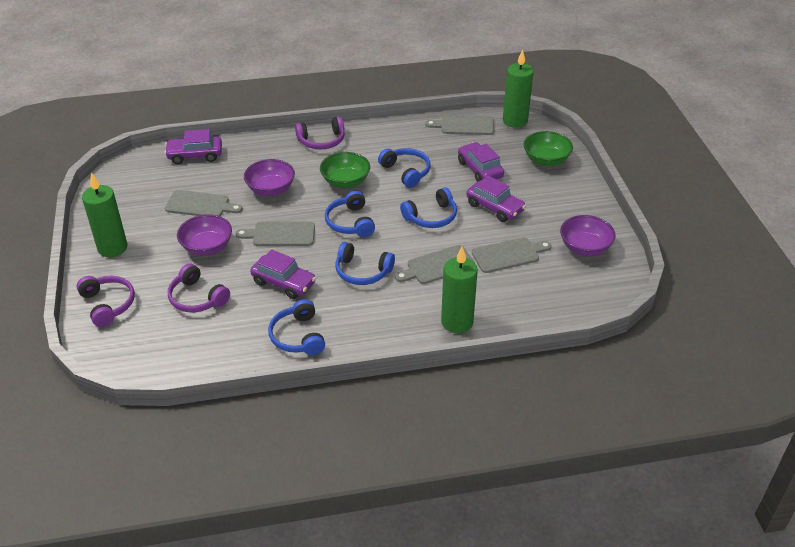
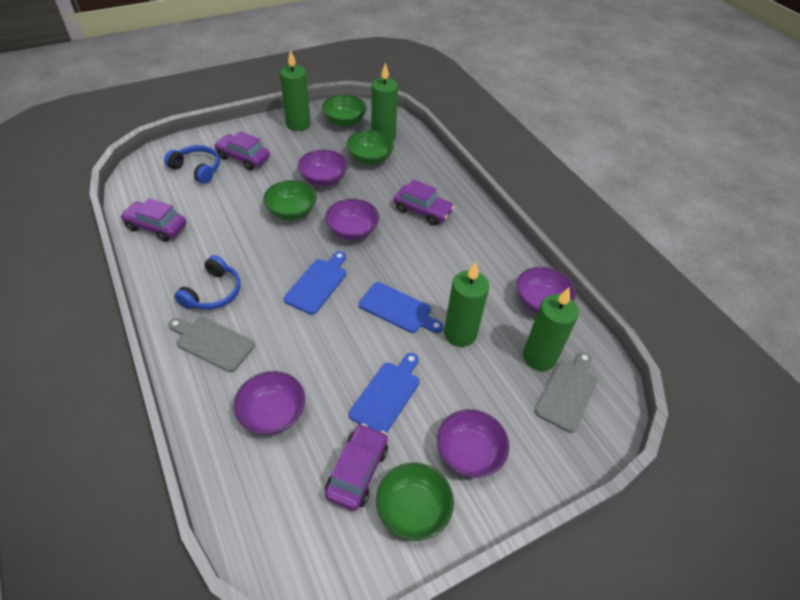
blue cutting board: none = 0 -> [284,251,346,315] [349,353,420,433] [359,282,443,333] = 3
blue headphones: [268,299,325,355] [325,191,375,237] [336,242,395,285] [378,148,431,188] [400,187,457,228] = 5 -> [164,145,220,184] [174,255,241,310] = 2
green bowl: [320,152,370,188] [524,131,573,166] = 2 -> [263,180,317,220] [322,95,367,127] [346,130,394,165] [376,463,454,541] = 4
green candle: [82,172,128,257] [441,247,478,333] [503,49,534,128] = 3 -> [280,49,311,131] [371,62,398,141] [444,262,489,347] [523,287,579,371] = 4
grey cutting board: [165,190,242,216] [236,221,315,246] [395,245,475,284] [425,115,494,135] [472,238,552,273] = 5 -> [168,317,255,372] [535,352,598,433] = 2
purple bowl: [177,214,232,256] [244,159,295,196] [560,215,616,256] = 3 -> [233,371,305,435] [298,150,348,186] [325,199,379,240] [437,409,509,478] [516,267,576,313] = 5
purple headphones: [76,276,135,327] [168,263,230,313] [295,117,345,150] = 3 -> none = 0

